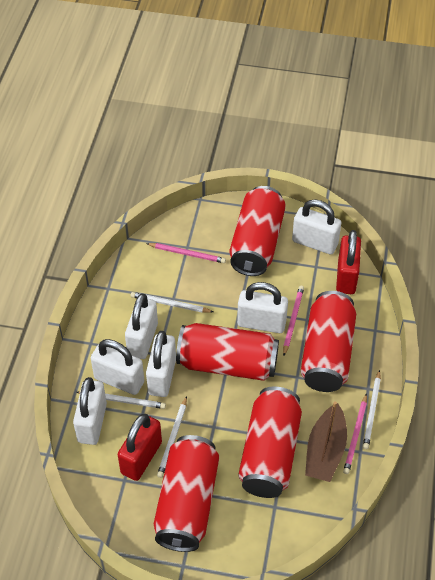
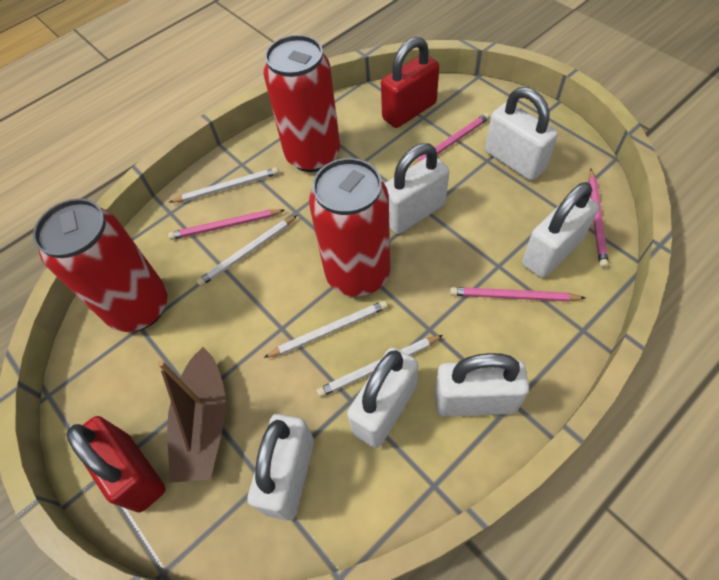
pink pencil: [146,243,226,263] [283,286,304,356] [343,393,367,474] = 3 -> [168,209,285,240] [410,113,490,167] [450,287,585,302] [588,169,609,268] = 4
red can: [154,435,219,552] [176,323,279,381] [230,186,286,276] [238,387,302,498] [301,291,356,392] = 5 -> [33,198,168,332] [263,35,340,172] [309,158,390,296] = 3

